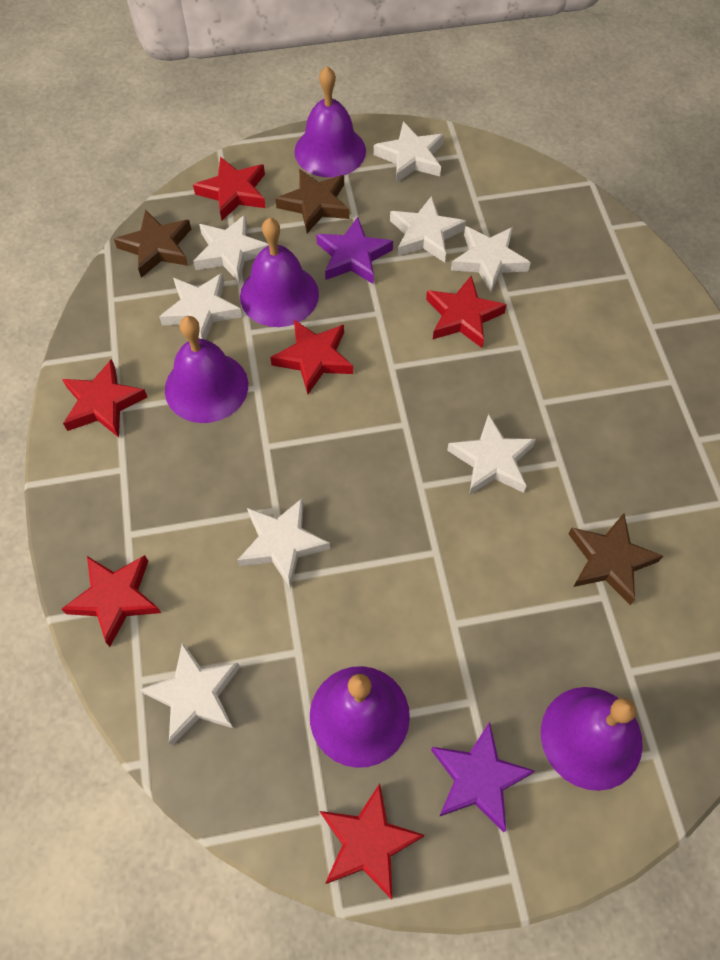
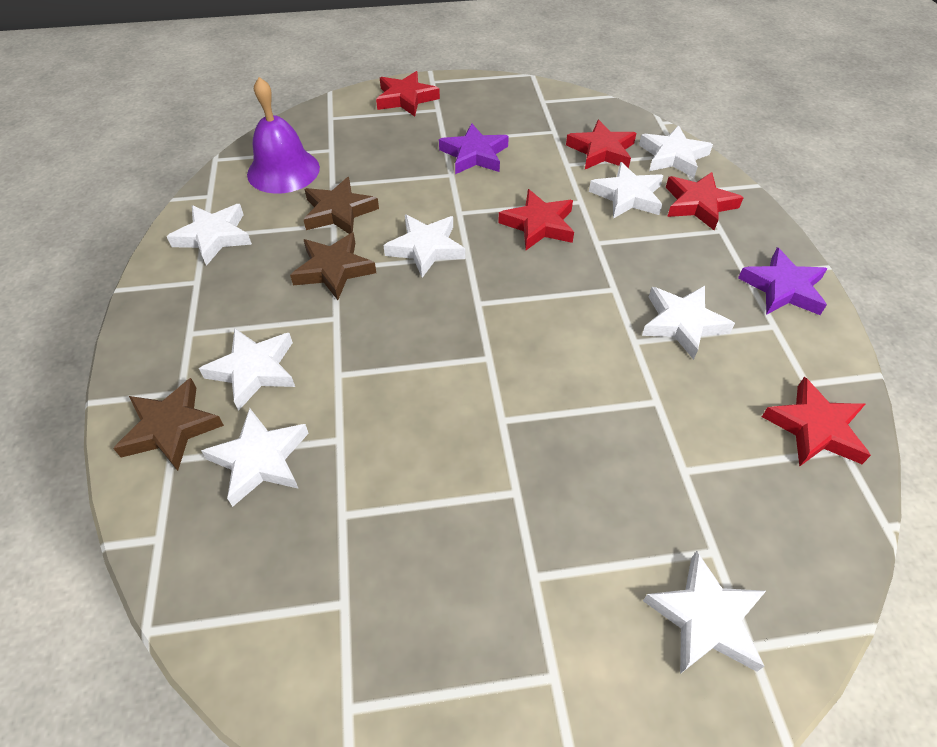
purple bell: [165,316,248,423] [240,218,319,327] [294,66,366,178] [310,666,410,768] [541,687,643,791] = 5 -> [247,77,320,194] = 1
red star: [62,359,147,437] [62,555,161,647] [193,157,266,220] [270,320,353,394] [320,783,425,899] [426,275,506,348] = 6 -> [376,71,440,117] [498,189,574,250] [566,119,636,169] [665,172,744,230] [762,377,871,467] = 5

